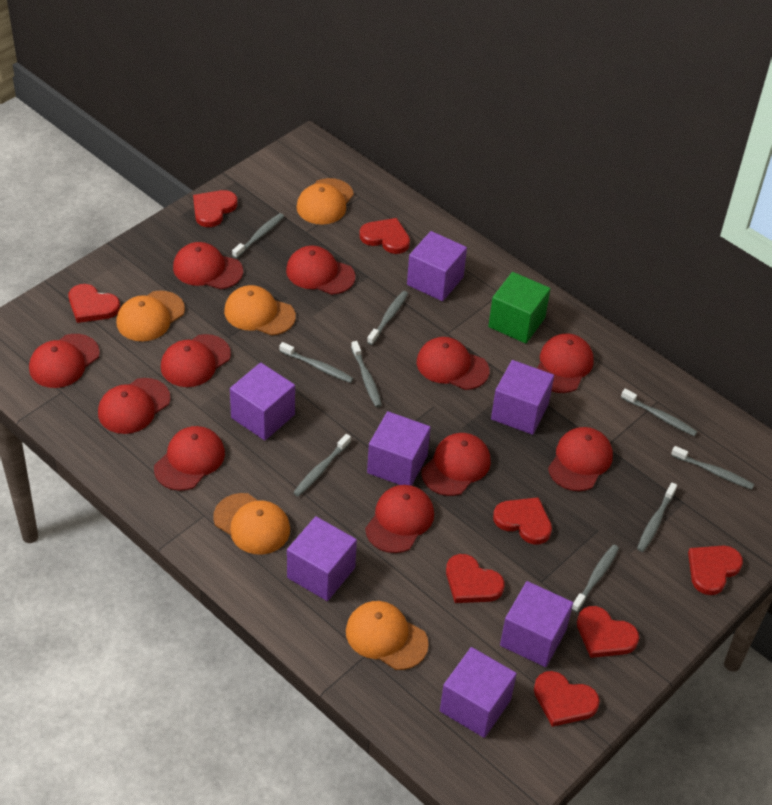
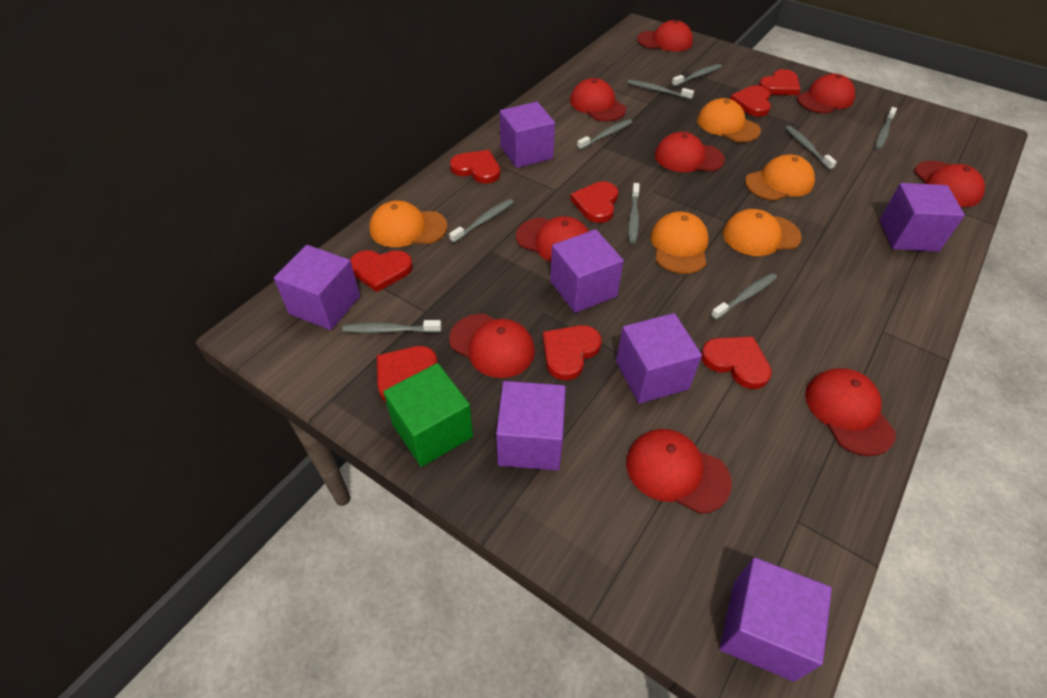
red cap: [29,334,100,388] [98,378,171,434] [154,426,225,491] [161,334,231,387] [173,242,243,289] [286,245,355,295] [365,485,434,553] [417,337,489,390] [422,433,491,496] [537,333,594,393] [548,427,613,491] = 11 -> [449,314,535,378] [516,216,589,262] [570,78,626,121] [626,429,732,514] [637,20,693,52] [655,132,725,172] [797,74,855,113] [805,368,896,456] [914,161,985,207] = 9

